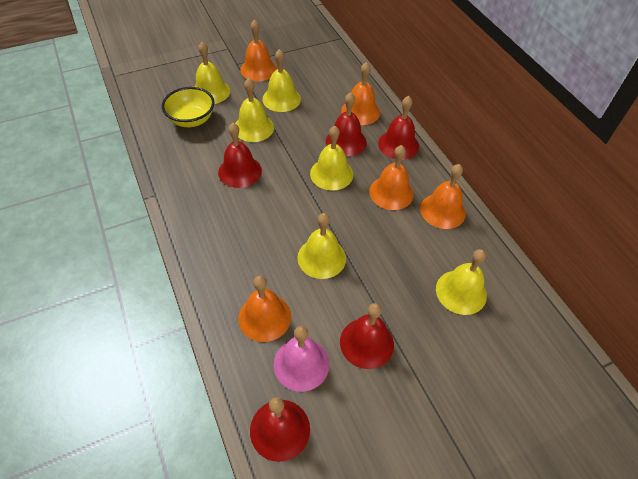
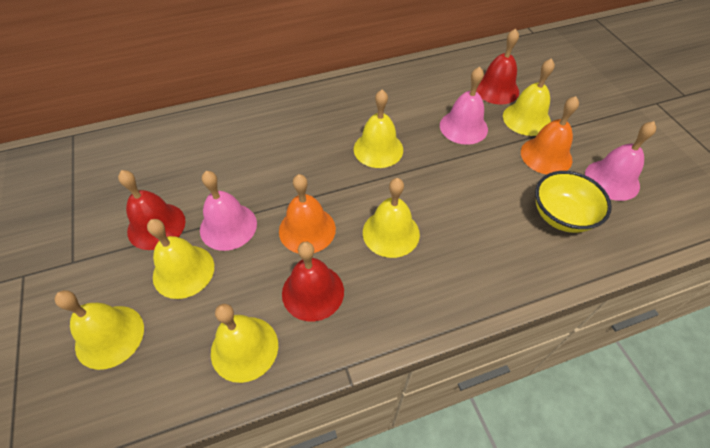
orange bell: [238,276,291,342] [240,20,277,81] [341,62,380,125] [369,145,414,210] [420,164,466,229] = 5 -> [279,174,336,253] [521,96,579,174] = 2
pink bell: [274,326,329,392] = 1 -> [200,171,257,251] [440,67,488,145] [585,121,656,201] = 3
red bell: [218,123,262,188] [250,397,310,462] [326,92,367,157] [340,303,394,369] [378,96,419,160] = 5 -> [118,170,186,250] [282,242,344,322] [476,29,519,105] = 3

